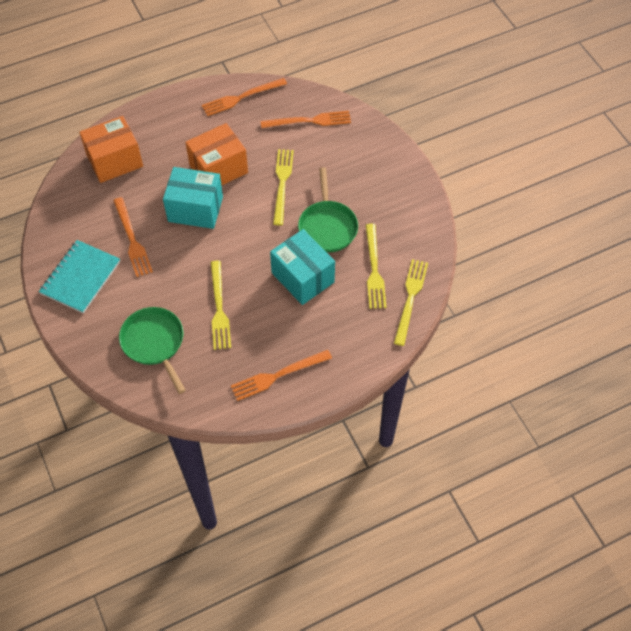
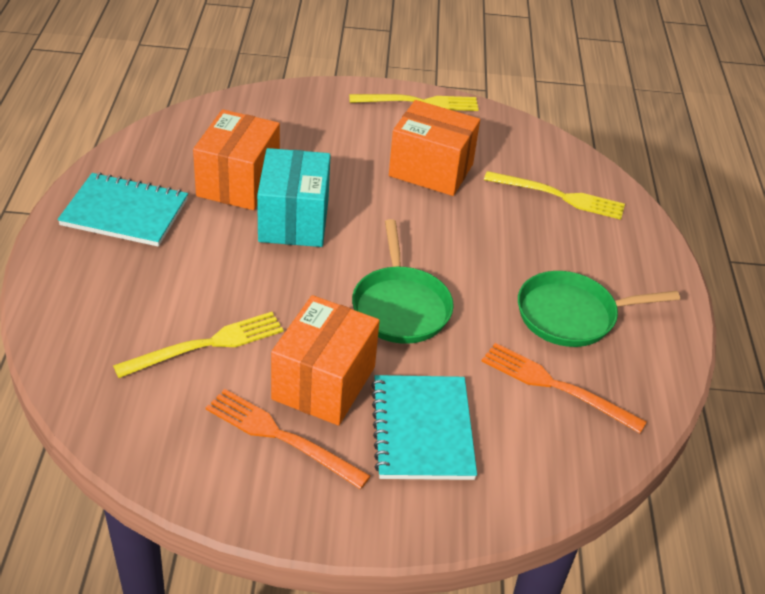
orange box: [79,116,143,183] [185,123,248,185] = 2 -> [193,109,280,210] [271,295,380,426] [389,100,480,196] = 3
orange fork: [113,197,153,277] [202,78,287,116] [231,350,332,401] [261,111,351,128] = 4 -> [206,389,371,489] [482,343,647,433] = 2
turquoise box: [163,167,223,229] [270,229,335,305] = 2 -> [257,148,331,247] = 1
turquoise notebook: [39,240,120,313] = 1 -> [57,173,188,247] [371,375,477,480] = 2
yellow fork: [211,261,231,350] [273,149,294,225] [366,224,386,309] [394,259,428,346] = 4 -> [113,312,284,378] [349,94,479,111] [484,171,625,220] = 3

